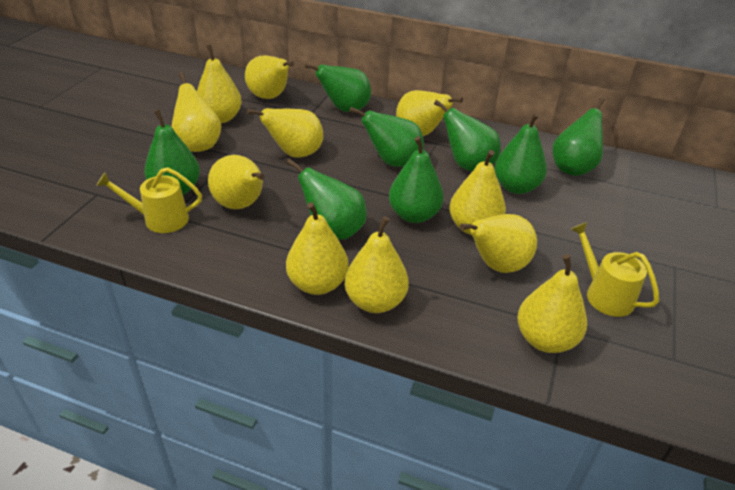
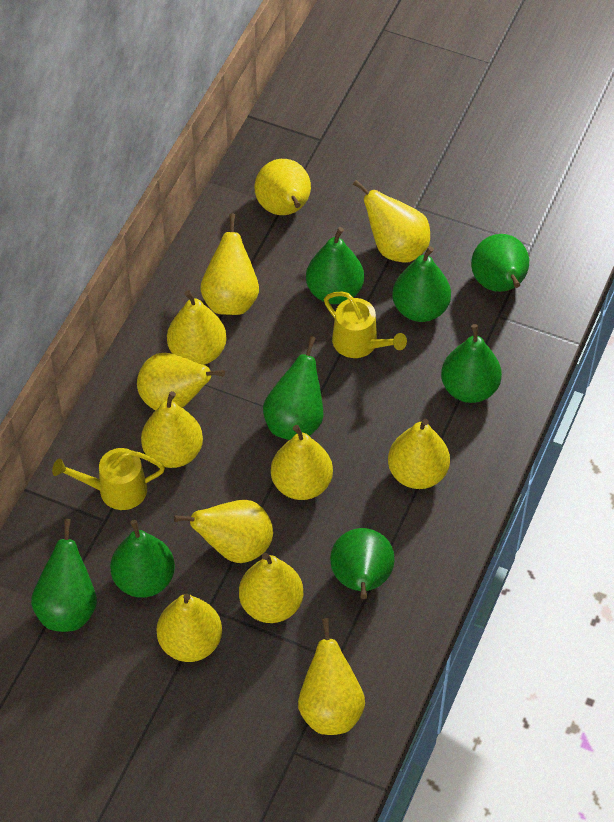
yellow pear: [172,72,221,152] [197,44,242,123] [208,155,265,209] [245,55,294,99] [247,108,323,158] [286,202,349,295] [345,216,409,313] [396,90,463,136] [449,150,506,235] [460,214,537,273] [517,254,587,353] = 11 -> [137,353,225,410] [141,391,203,468] [157,594,222,662] [167,290,227,365] [174,500,273,563] [200,213,259,315] [239,553,303,623] [254,159,311,215] [271,425,333,500] [298,618,365,735] [353,180,430,262] [388,419,450,489] = 12

